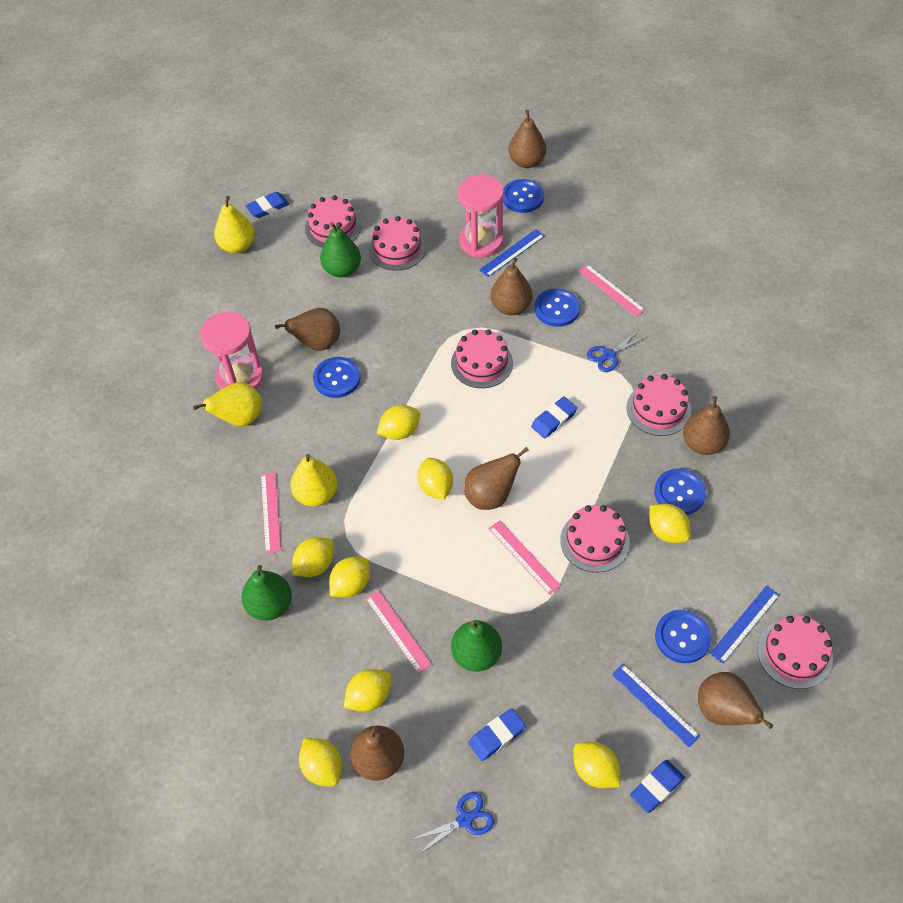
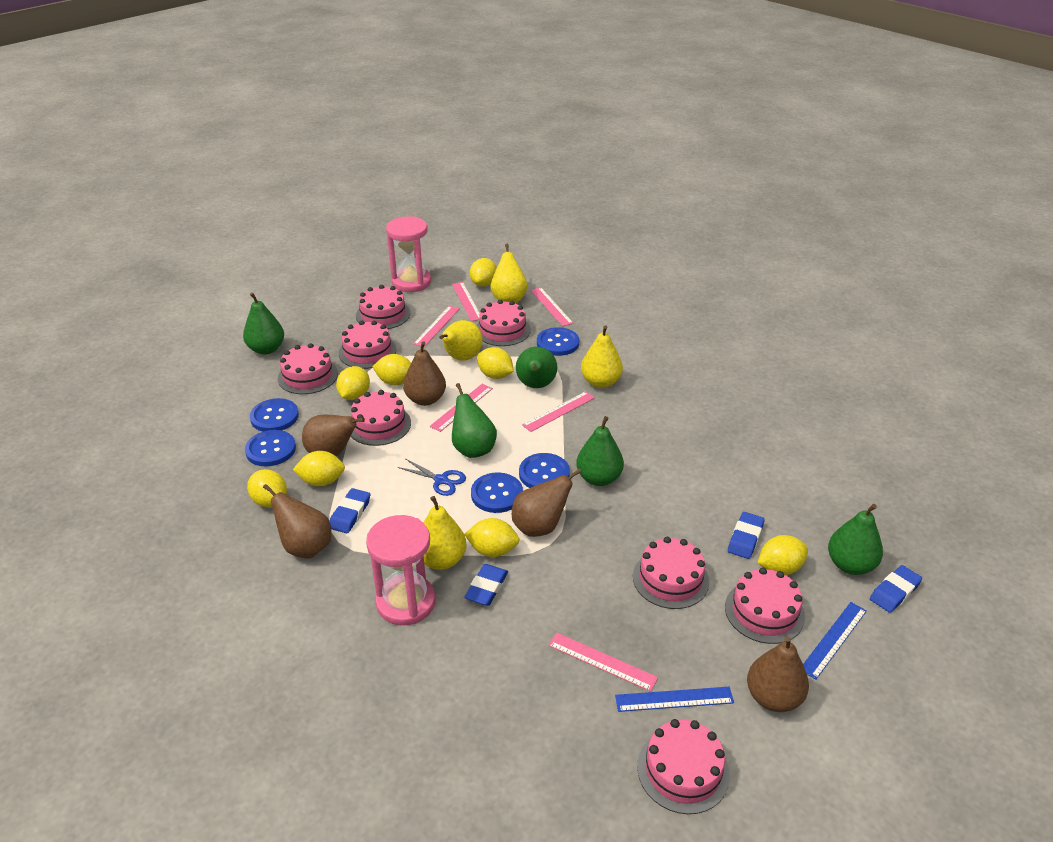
blue ruler: [479,229,545,277] [612,664,700,747] [710,586,780,664] = 3 -> [615,687,734,712] [803,602,867,680] = 2
blue scissors: [411,792,494,855] [587,331,646,372] = 2 -> [398,459,466,496] = 1
brown pear: [275,308,340,351] [350,725,404,781] [464,447,529,510] [491,257,532,315] [508,110,546,168] [683,396,730,455] [698,672,773,729] = 7 -> [263,484,331,558] [302,414,365,456] [403,341,446,406] [512,468,582,537] [747,636,809,712] = 5
green pear: [242,565,292,621] [320,222,361,277] [451,620,502,672] = 3 -> [243,293,284,355] [452,383,497,458] [516,347,557,388] [576,416,624,486] [828,504,883,575] = 5
pink cake: [305,195,361,248] [369,216,426,271] [451,329,513,388] [560,505,630,572] [627,374,691,436] [757,615,833,689] = 6 -> [278,343,338,394] [339,320,396,369] [351,390,411,446] [356,285,410,329] [476,300,531,346] [633,537,709,609] [637,719,730,814] [725,567,805,644] = 8
pink ruler: [261,472,281,553] [365,590,432,673] [488,520,561,595] [578,264,645,317] = 4 -> [413,306,460,347] [430,384,493,432] [452,282,480,321] [522,391,595,432] [531,287,573,326] [548,633,658,692] = 6
yellow pear: [193,382,262,426] [214,196,255,253] [290,454,337,507] = 3 -> [423,496,467,570] [439,320,483,361] [491,244,528,303] [581,325,623,388] = 4

